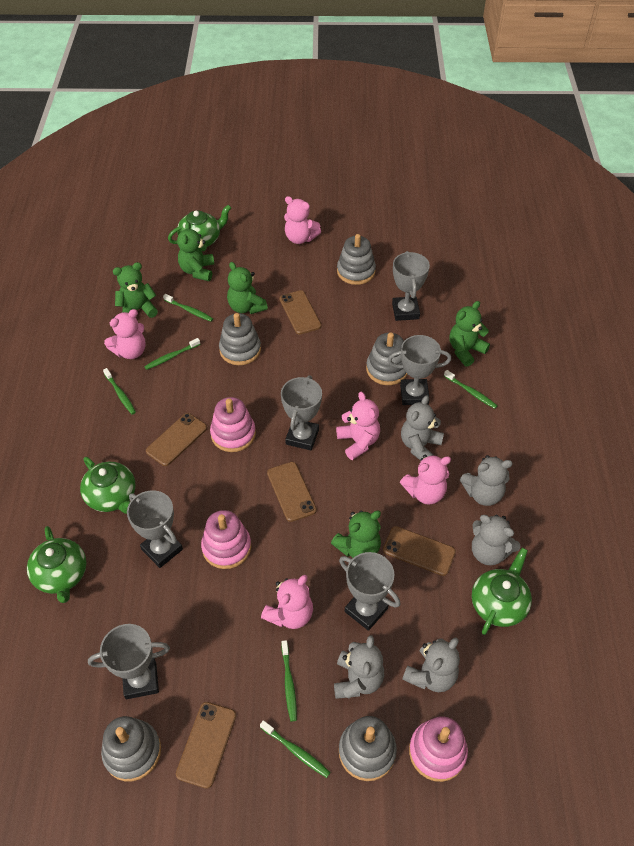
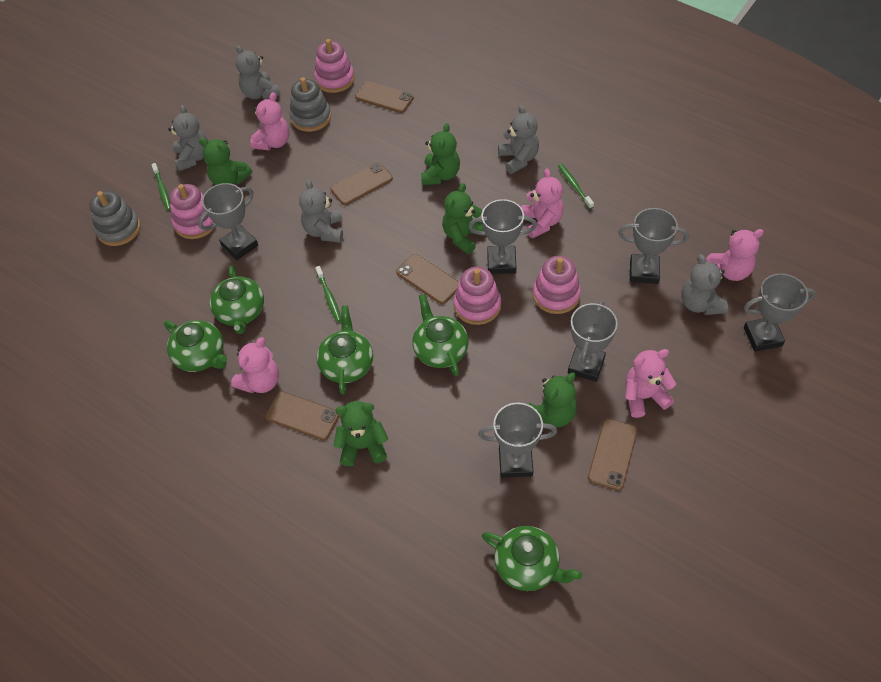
green teapot: [27,526,86,603] [80,457,135,514] [168,205,231,247] [472,548,532,635] = 4 -> [164,320,227,372] [210,265,264,334] [317,306,373,395] [412,294,469,376] [482,526,582,591] = 5
green toothbrush: [103,368,136,414] [144,338,200,370] [163,294,213,322] [260,720,331,778] [281,640,297,722] [444,370,498,409] = 6 -> [151,163,171,211] [315,266,341,322] [558,164,594,209] = 3
grey stacking toy: [101,716,161,781] [219,313,261,365] [337,234,376,285] [339,716,397,781] [366,333,408,385] = 5 -> [90,191,141,246] [290,77,331,132] = 2
pink stacking toy: [201,510,251,569] [210,397,256,452] [409,716,468,782] = 3 -> [170,184,214,239] [314,39,355,93] [453,267,501,325] [533,256,581,314] = 4

